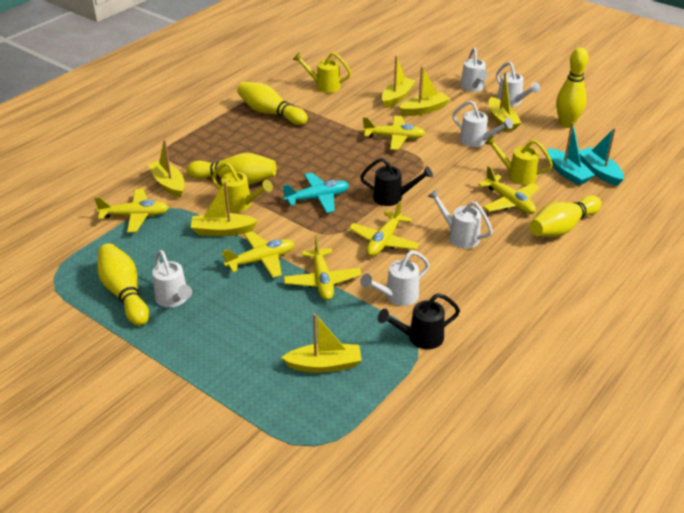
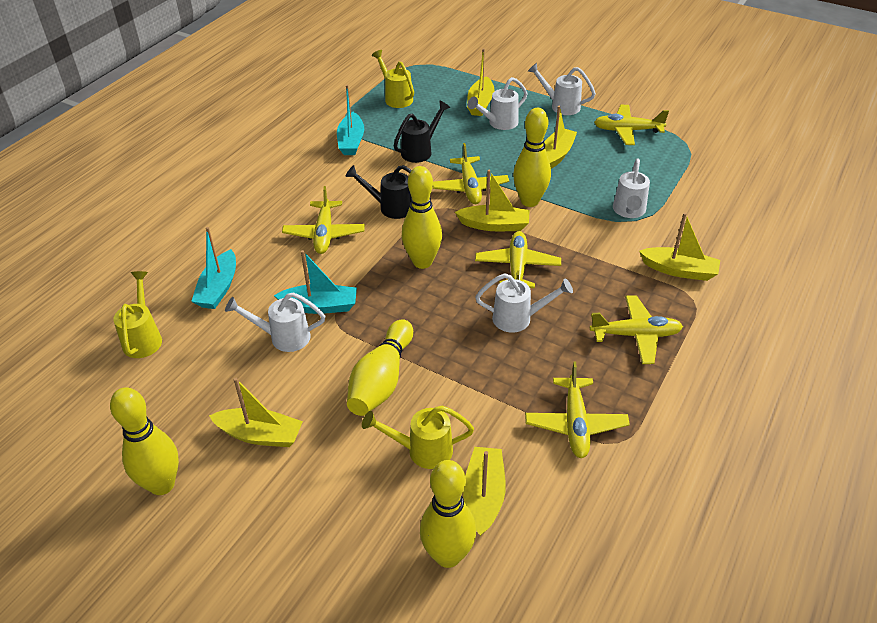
turquoise boat: [548,122,595,185] [579,128,624,186] = 2 -> [191,227,236,309] [274,250,357,314] [337,85,364,155] = 3
turquoise plane: [282,173,349,213] = 1 -> none = 0
white watering can: [152,250,192,308] [360,250,430,306] [427,189,493,248] [452,101,513,147] [460,48,488,92] [496,62,540,107] = 6 -> [225,292,325,352] [468,77,528,130] [475,273,573,333] [528,63,596,115] [613,158,650,218] = 5

